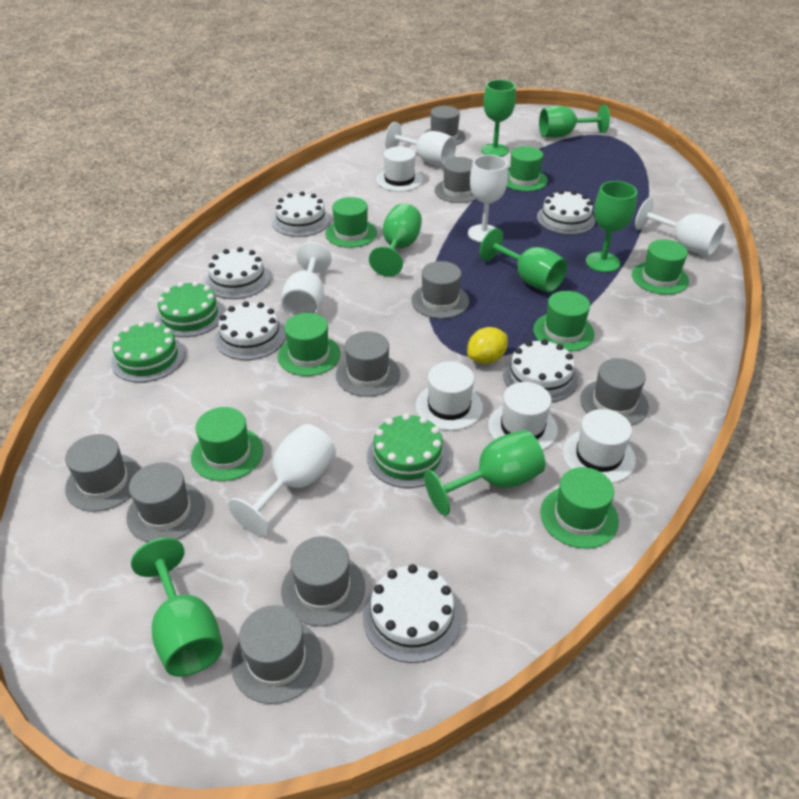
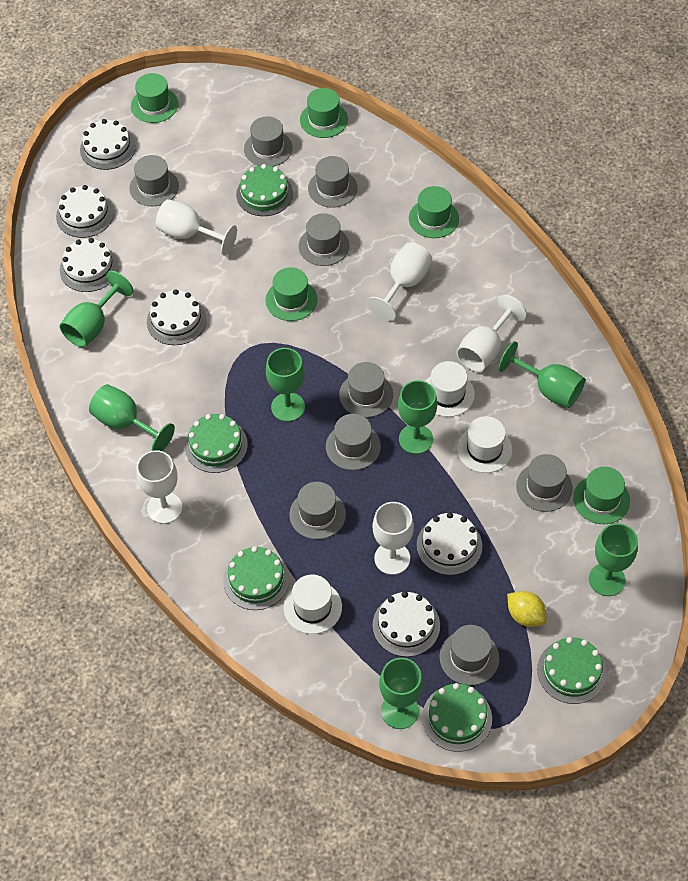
green cake: [111,321,185,382] [155,281,224,337] [367,413,449,488] = 3 -> [185,414,248,473] [223,546,290,610] [236,164,293,216] [422,683,492,752] [537,637,607,704] = 5
green hat: [191,407,264,481] [278,313,341,376] [325,197,377,248] [507,146,548,191] [533,291,595,352] [540,467,619,549] [632,239,689,295] = 7 -> [131,73,178,123] [266,267,318,321] [300,88,348,138] [409,186,459,238] [573,467,630,524] = 5
white hat: [376,146,423,192] [416,362,483,431] [488,382,558,450] [563,409,636,483] = 4 -> [284,575,342,634] [425,361,475,417] [457,416,512,473] = 3

